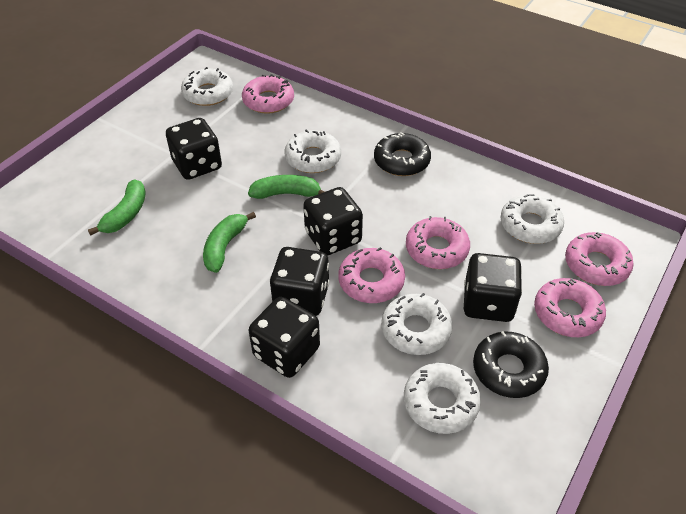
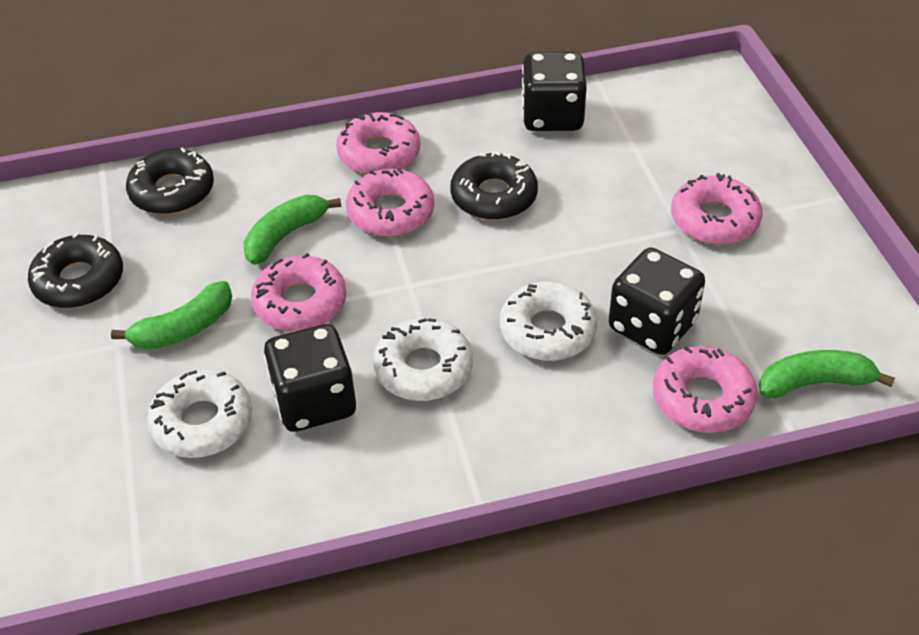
black dice: [166,118,222,180] [249,297,320,378] [270,247,330,316] [303,187,363,255] [464,253,522,322] = 5 -> [264,324,356,432] [522,52,587,131] [609,248,705,355] = 3
black donut: [374,132,431,176] [473,331,549,398] = 2 -> [28,232,123,308] [126,147,214,214] [450,151,538,220] = 3
white donut: [181,67,233,106] [285,129,341,173] [381,293,452,355] [404,363,481,434] [500,194,564,244] = 5 -> [147,369,252,458] [373,318,473,401] [500,281,597,361] = 3

